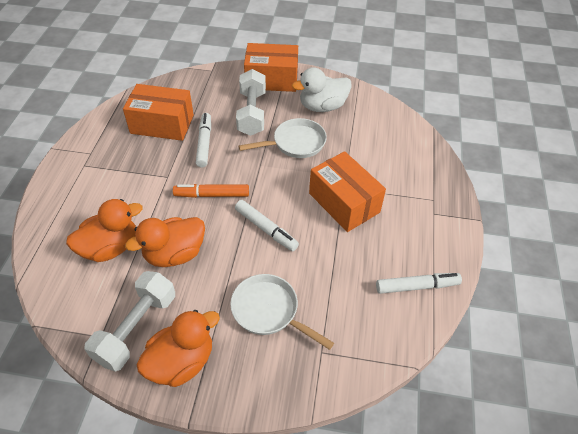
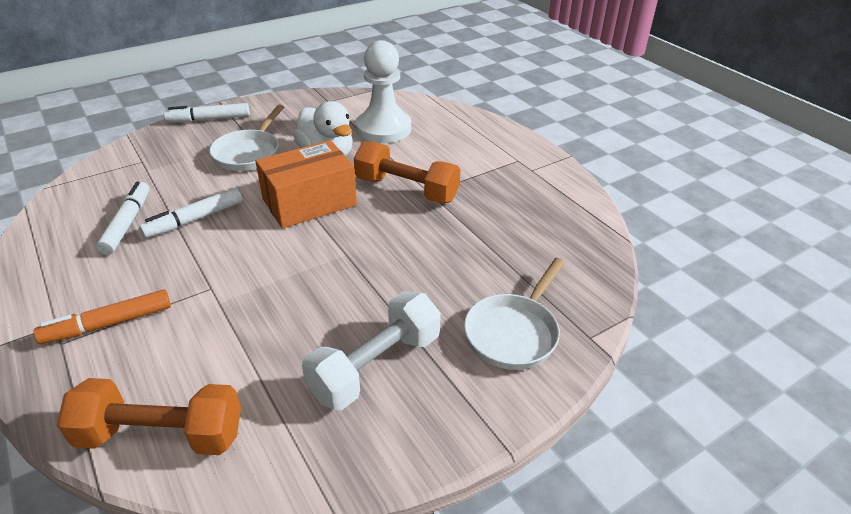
orange box: [123,84,194,141] [244,43,298,92] [309,151,386,232] = 3 -> [255,140,357,229] = 1
orange duck: [66,199,143,262] [125,217,205,267] [137,310,220,387] = 3 -> none = 0
orange dumbbell: none = 0 -> [57,378,241,455] [354,141,461,204] = 2
white dumbbell: [85,271,175,372] [236,69,266,136] = 2 -> [302,291,441,410] = 1
white pawn: none = 0 -> [356,40,411,143] = 1

